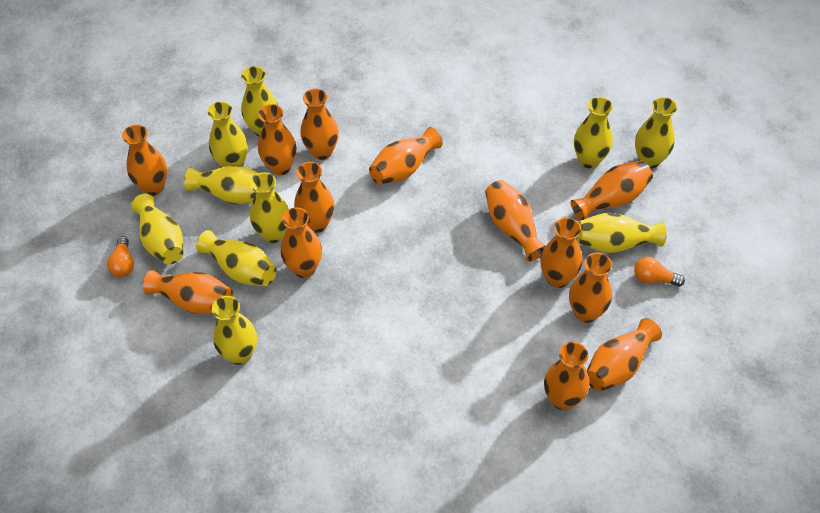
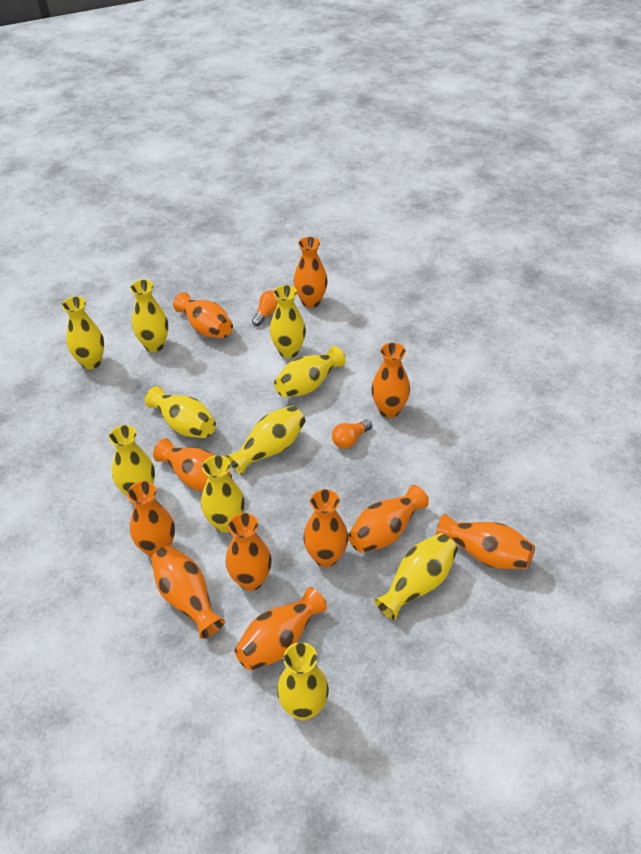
orange vase: [122,125,167,196] [143,270,233,314] [258,104,297,175] [281,207,322,278] [294,162,334,233] [300,88,339,160] [369,127,443,185] [485,180,546,261] [540,217,582,288] [544,342,589,410] [569,253,612,323] [571,161,653,220] [587,318,662,391] = 13 -> [127,481,175,557] [151,545,225,639] [153,438,232,492] [173,292,233,338] [226,513,272,591] [235,587,327,671] [294,237,328,308] [303,489,348,567] [348,485,429,553] [371,343,410,418] [436,514,535,569] = 11

